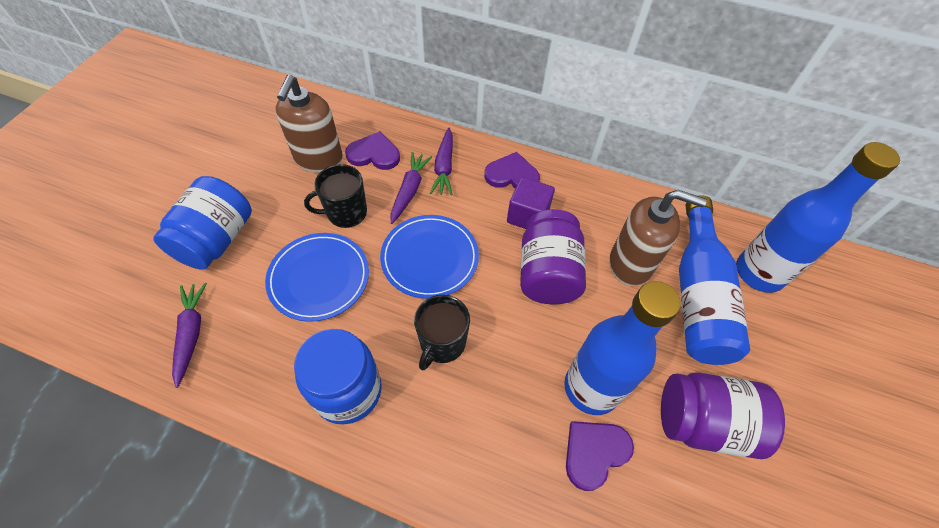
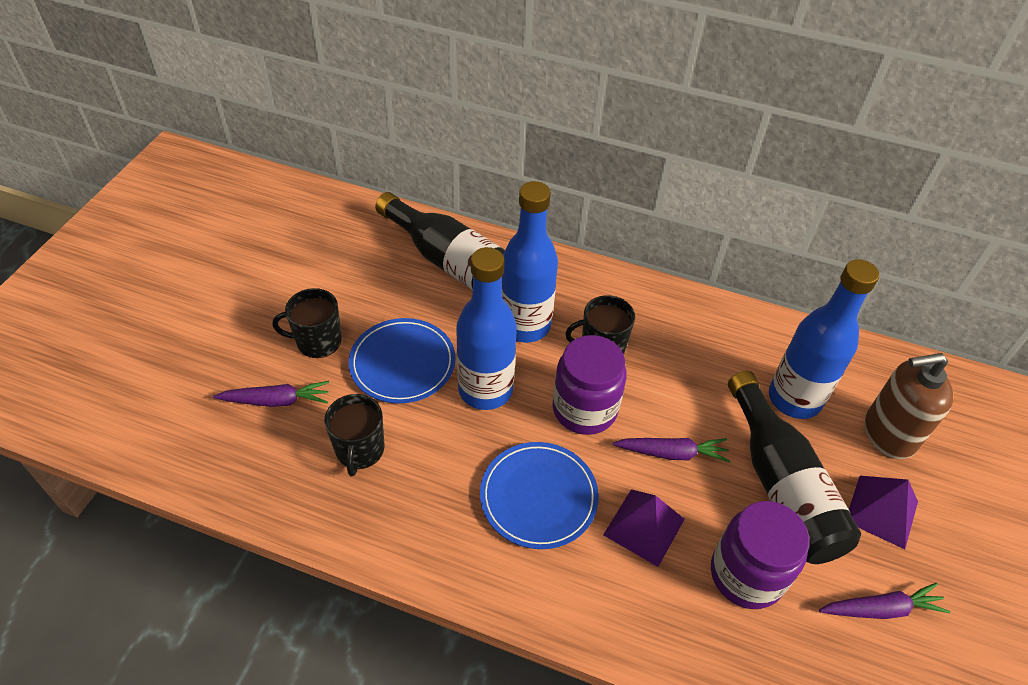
black bottle: none = 0 -> [375,192,505,290] [728,371,861,564] = 2
black mug: [304,164,367,228] [414,295,470,370] = 2 -> [273,288,342,358] [324,394,384,477] [565,295,635,354] = 3
blue jar: [153,176,252,270] [294,329,382,424] = 2 -> none = 0
brown soap dispenser: [276,75,343,173] [609,190,707,286] = 2 -> [865,353,953,459] = 1
purple cube: [507,177,555,229] = 1 -> none = 0
purple heart: [345,131,400,170] [484,152,540,189] [566,421,634,491] = 3 -> none = 0
purple pyramid: none = 0 -> [603,489,685,567] [849,476,918,549] = 2

